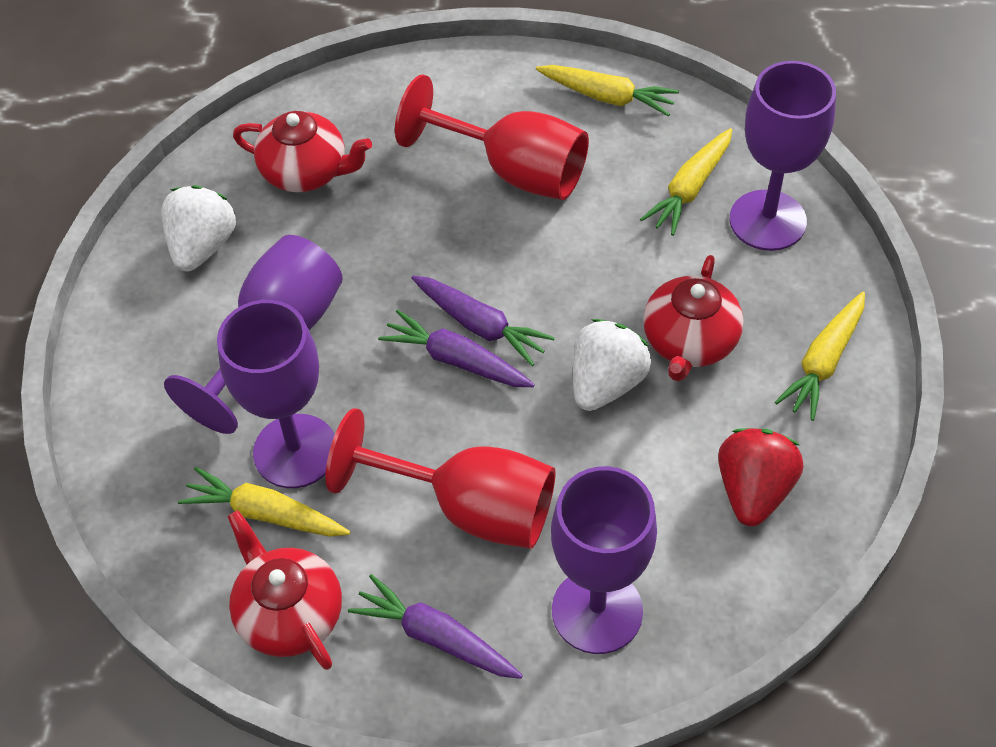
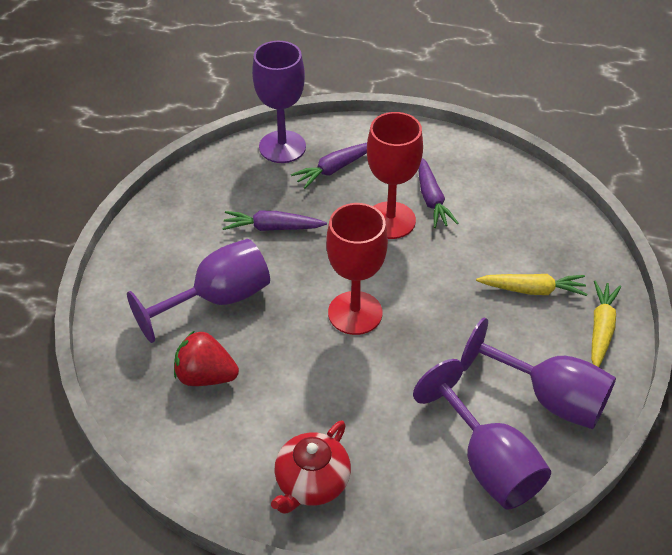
red teapot: [227,510,342,670] [233,111,372,192] [643,255,744,382] = 3 -> [271,420,351,514] = 1
white strawberry: [161,185,236,271] [573,319,651,411] = 2 -> none = 0
yellow carrot: [178,467,350,537] [536,65,679,116] [640,128,732,236] [775,292,865,421] = 4 -> [476,274,588,296] [591,281,621,367] = 2

